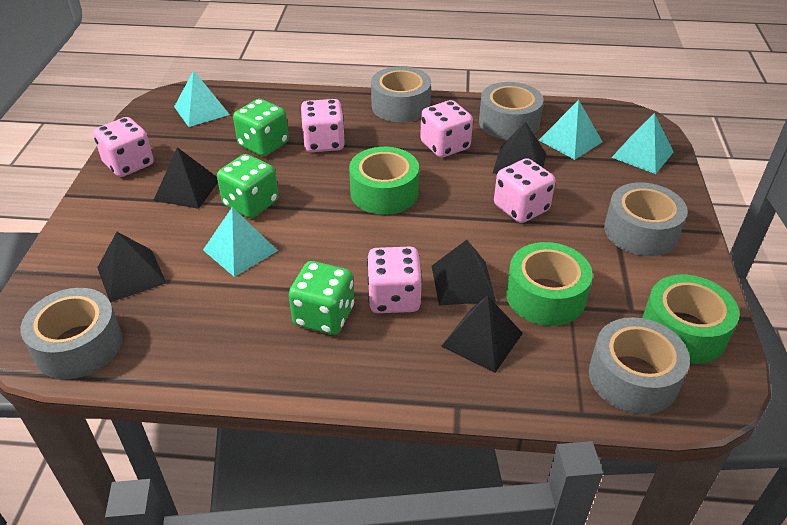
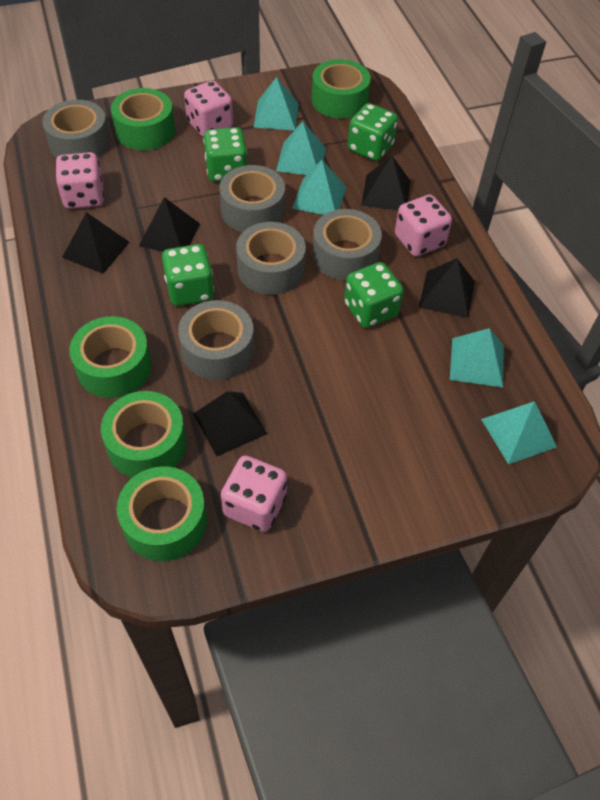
green dice: [217,154,279,218] [233,99,289,156] [289,261,354,335] = 3 -> [162,244,214,306] [203,127,247,182] [344,262,404,328] [348,103,398,161] = 4
green tape: [349,147,419,215] [506,242,593,326] [642,275,740,364] = 3 -> [69,316,151,398] [101,391,187,478] [111,88,175,150] [117,467,207,561] [311,59,371,119] = 5
pink dice: [93,117,154,177] [300,99,345,152] [367,247,422,313] [420,100,473,158] [494,158,555,223] = 5 -> [55,152,104,209] [184,81,233,137] [221,455,287,532] [395,195,452,257] = 4
turquoise pyramid: [174,70,230,127] [203,207,278,277] [539,100,603,160] [611,113,674,174] = 4 -> [253,77,299,130] [276,121,326,175] [292,160,346,215] [450,328,504,387] [481,401,557,464] = 5

